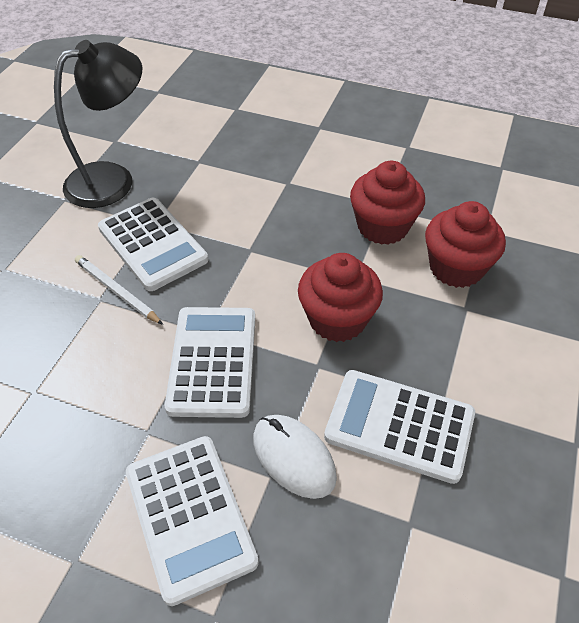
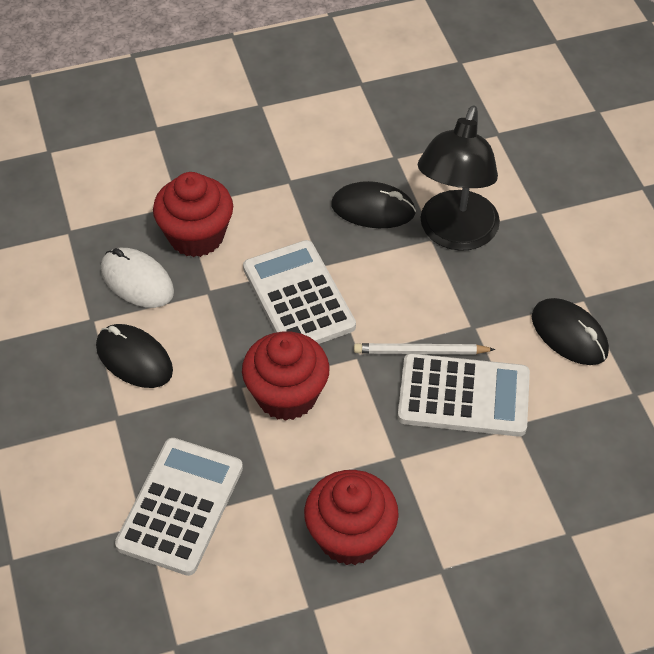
black mouse: none = 0 -> [96,324,173,388] [331,181,416,228] [532,298,609,365] = 3
white calculator: [98,198,208,291] [126,436,259,606] [165,307,255,418] [324,370,475,484] = 4 -> [115,438,243,576] [243,240,356,344] [398,353,530,437] = 3

